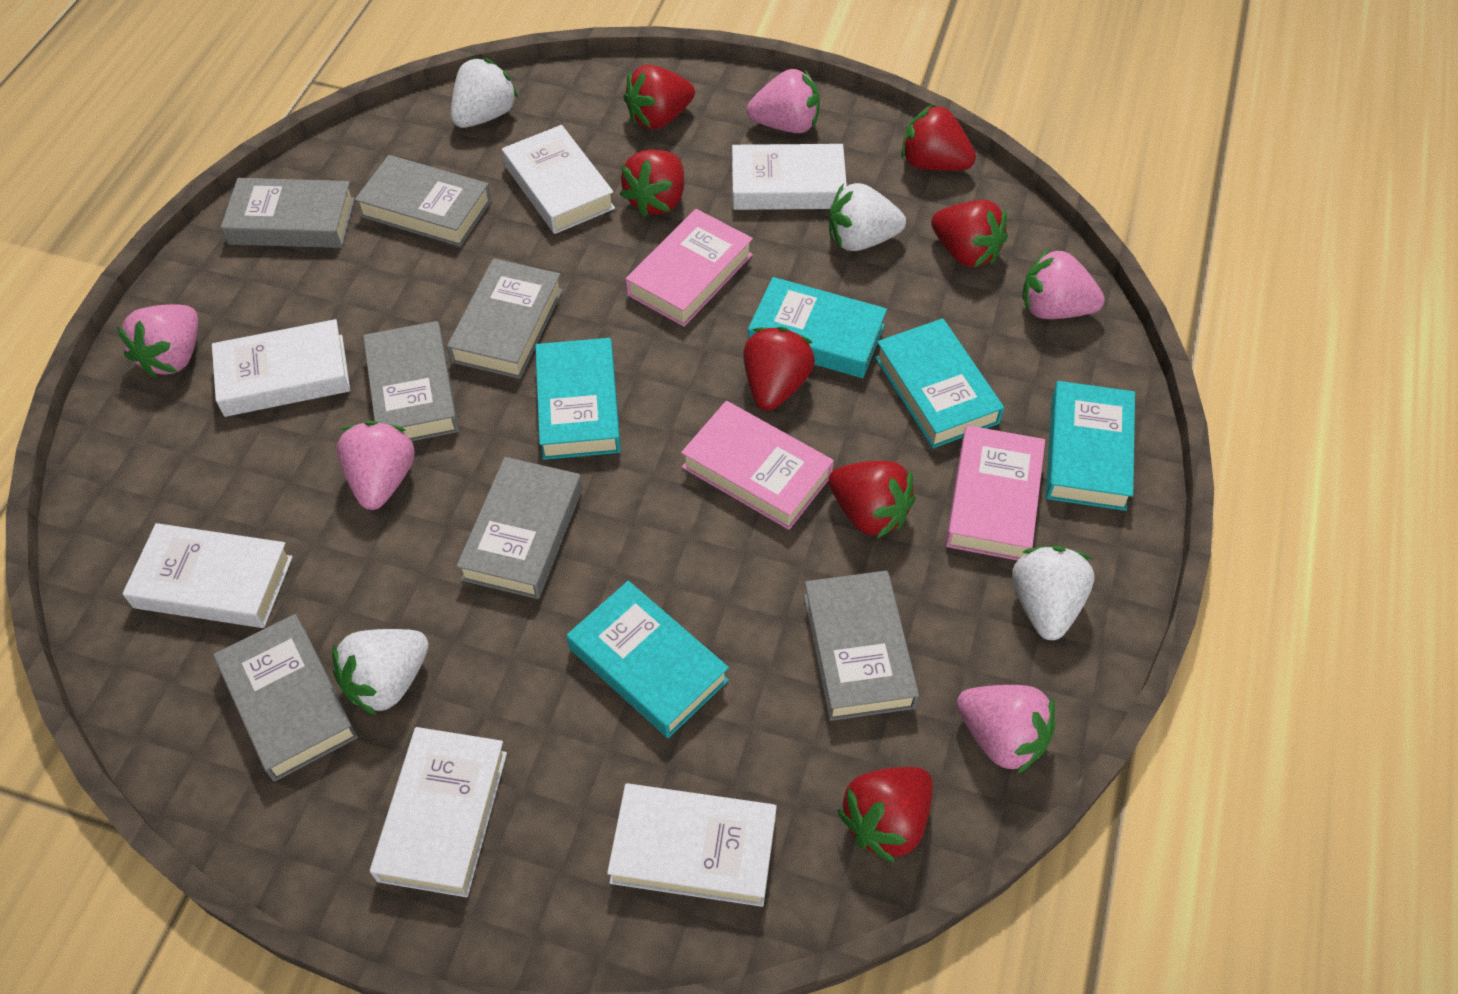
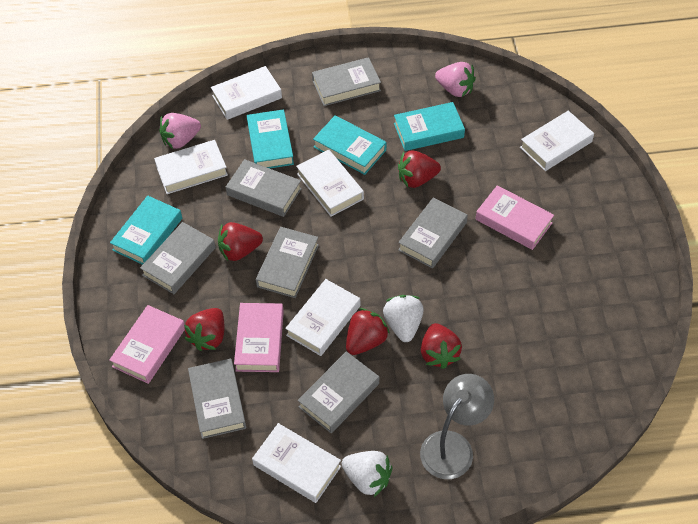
grey lamp: none = 0 -> [420,374,494,479] = 1
pink strawberry: [117,304,198,378] [337,421,415,510] [747,69,820,133] [957,685,1056,775] [1022,248,1105,319] = 5 -> [159,113,201,149] [435,62,476,97] = 2
red strawberry: [620,150,684,217] [623,65,695,130] [743,327,815,411] [829,461,916,539] [837,767,933,863] [901,104,976,171] [931,200,1008,268] = 7 -> [184,308,224,351] [218,222,263,261] [346,308,390,355] [398,151,441,188] [421,323,462,369] = 5
turquoise book: [535,338,621,460] [567,581,729,738] [748,277,887,378] [875,318,1004,448] [1046,381,1135,511] = 5 -> [110,196,182,265] [247,109,294,169] [313,115,386,175] [394,102,465,151] = 4
white strawberry: [332,629,429,716] [451,58,518,128] [829,183,906,251] [1012,546,1094,640] = 4 -> [342,451,393,497] [383,295,424,342] = 2

